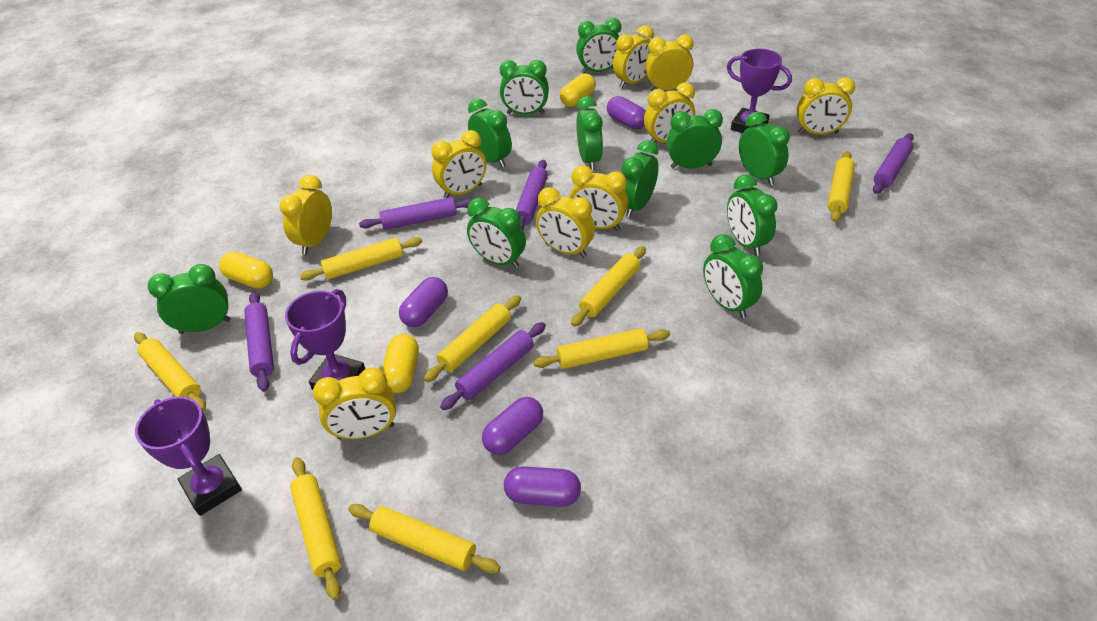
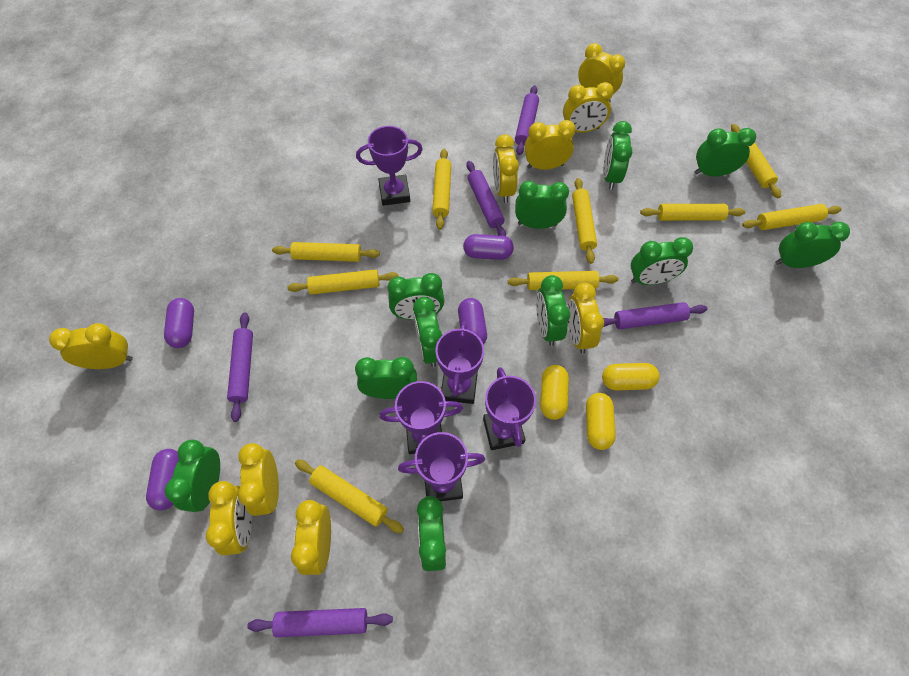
purple trophy: [135,396,242,516] [285,289,365,390] [727,49,792,133] = 3 -> [356,126,423,206] [379,381,463,454] [398,432,485,501] [436,321,484,404] [483,367,536,450] = 5
yellow rolling pin: [134,332,206,411] [290,457,341,600] [300,237,423,281] [348,504,500,573] [424,295,521,382] [533,328,670,369] [571,246,646,327] [828,151,855,222] = 8 -> [272,242,380,262] [288,269,399,295] [295,460,404,533] [432,149,451,230] [508,271,618,290] [572,178,597,264] [640,204,745,221] [731,124,781,198] [742,204,842,230] = 9

